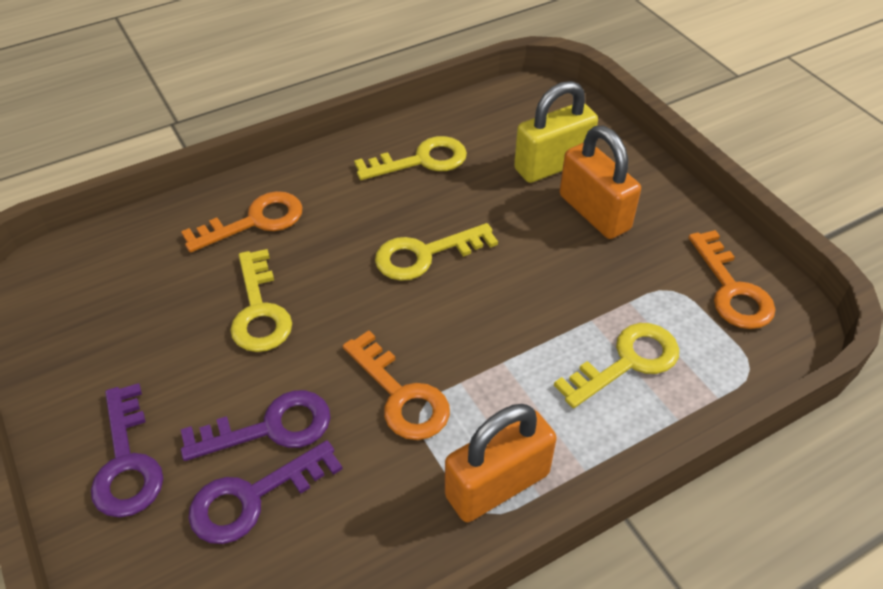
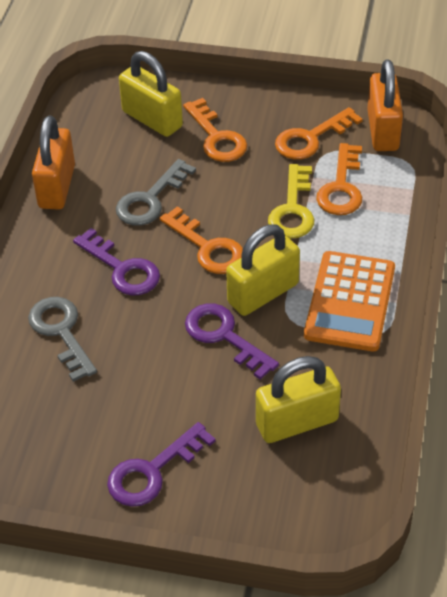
grey key: none = 0 -> [28,297,97,382] [116,159,196,226] = 2
orange calculator: none = 0 -> [304,251,395,351] = 1
orange key: [181,191,302,253] [343,331,450,440] [688,230,776,329] = 3 -> [160,206,243,274] [183,98,247,162] [275,107,363,160] [316,143,362,215] = 4
yellow key: [230,249,292,352] [354,136,467,180] [375,223,498,281] [554,323,679,408] = 4 -> [268,164,314,238] = 1
yellow padlock: [514,81,598,183] = 1 -> [119,51,183,137] [226,225,300,316] [256,356,341,443] = 3

